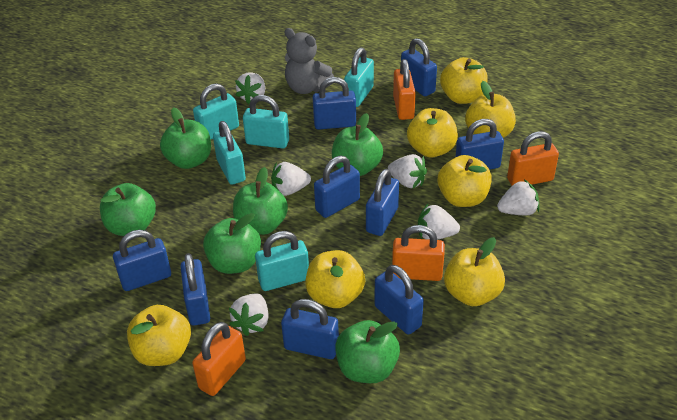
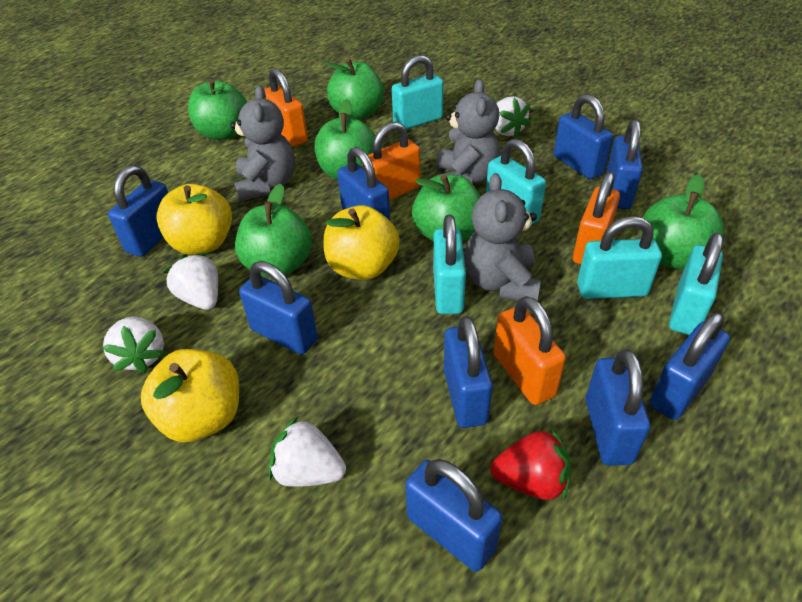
grey teddy bear: [284,28,334,94] = 1 -> [230,85,295,201] [436,79,500,184] [464,173,541,301] = 3
red strawberry: none = 0 -> [490,428,571,500] = 1
white strawberry: [229,294,269,336] [235,73,265,104] [271,162,311,196] [388,154,427,188] [418,204,460,240] [497,179,539,215] = 6 -> [102,316,165,373] [163,253,218,310] [269,416,346,487] [495,96,531,138] = 4
yellow apple: [127,305,191,366] [305,250,365,308] [407,108,458,157] [438,155,492,207] [440,57,488,104] [444,237,505,306] [465,81,516,138] = 7 -> [141,349,239,442] [156,184,232,255] [323,205,400,280] = 3

